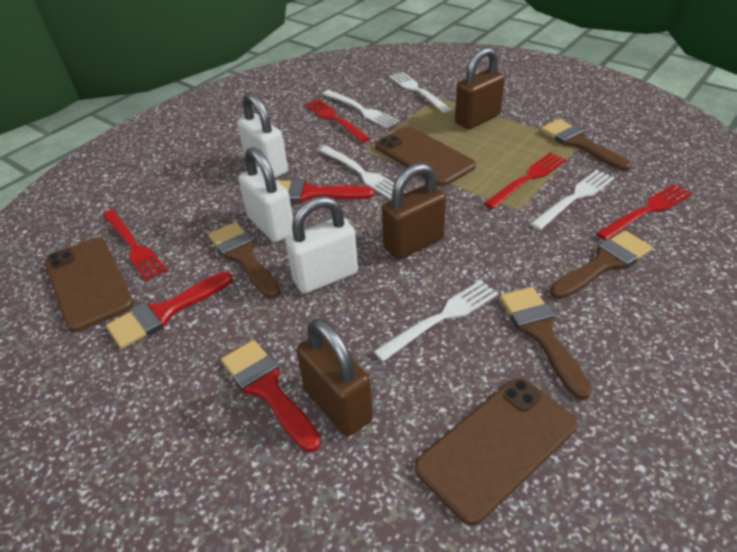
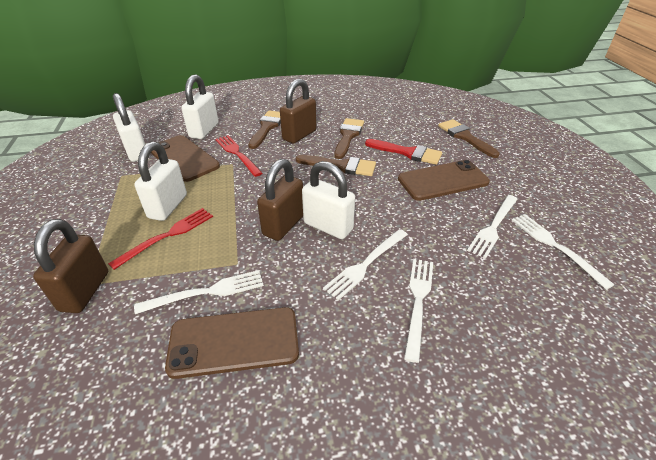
red brush: [106,272,233,349] [221,340,321,452] [277,179,374,203] = 3 -> [365,139,442,165] = 1
red fork: [102,210,168,281] [305,99,370,143] [484,153,567,209] [596,184,692,240] = 4 -> [108,208,213,270] [215,135,262,177] = 2
white padlock: [237,93,288,178] [238,147,293,242] [285,196,358,294] = 3 -> [113,93,145,162] [134,142,187,221] [181,74,219,139] [302,161,355,239] = 4

